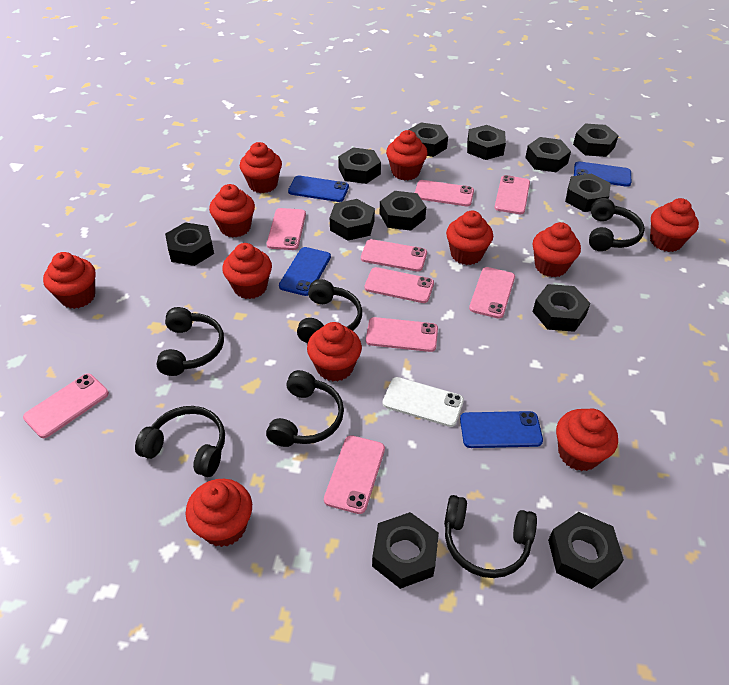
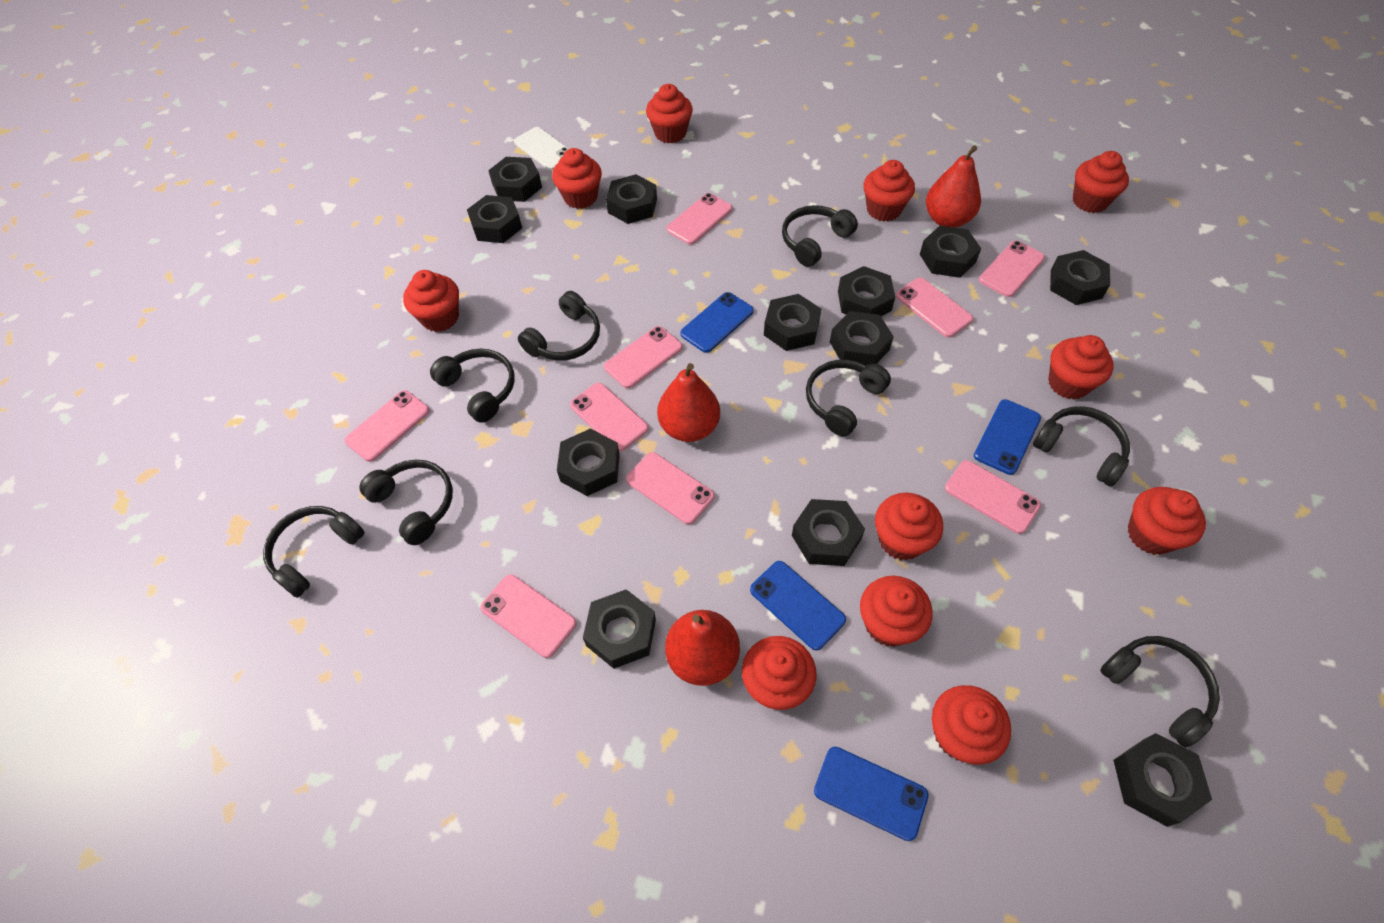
black headphones: [135,406,225,477] [156,307,224,376] [266,370,344,447] [297,279,362,343] [444,495,537,578] [589,198,645,251] = 6 -> [263,506,365,598] [359,460,453,545] [430,349,515,423] [518,291,600,361] [782,205,858,267] [806,360,891,436] [1033,406,1130,486] [1100,636,1220,747] = 8
red pear: none = 0 -> [657,363,720,442] [665,610,740,686] [926,145,981,228] = 3

